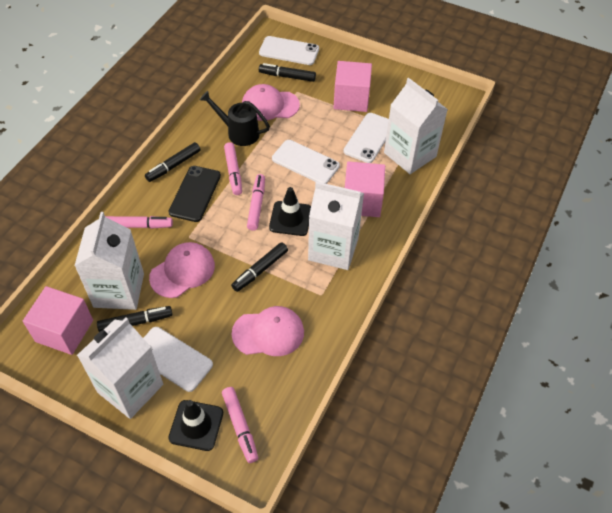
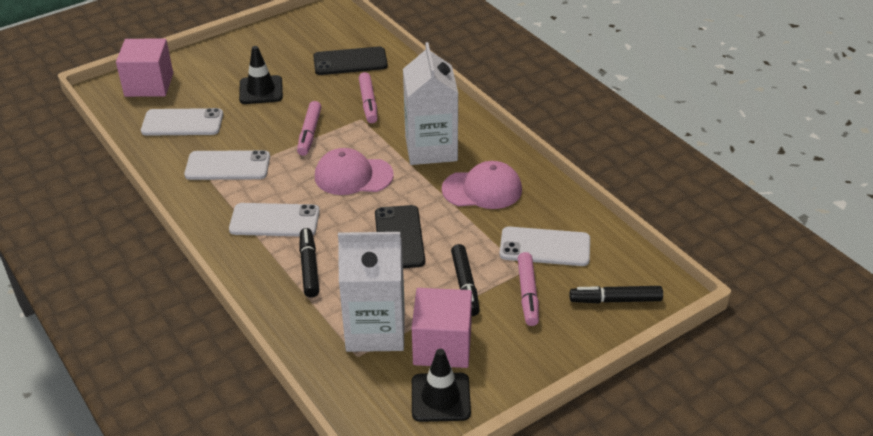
black marker: [97,306,173,332] [145,142,201,182] [231,242,288,292] [259,63,316,82] = 4 -> [299,228,319,298] [451,244,480,316] [570,286,663,304] = 3
black phone: [168,166,221,222] = 1 -> [313,46,388,75] [375,205,425,268] = 2
black watering can: [200,91,270,146] = 1 -> none = 0
pink cap: [149,242,215,298] [232,306,304,356] [242,84,300,121] = 3 -> [315,148,394,195] [442,161,522,209] = 2
pink cube: [23,286,93,355] [334,61,372,112] [345,161,385,217] = 3 -> [116,38,173,97] [412,288,472,368] = 2
pink marker: [105,216,173,229] [222,387,258,463] [224,142,242,195] [247,174,265,231] = 4 -> [297,101,321,156] [359,72,378,123] [517,252,539,326] = 3
white carton: [74,212,144,310] [77,318,163,419] [308,182,364,270] [384,78,448,174] = 4 -> [338,232,405,352] [403,42,458,165] = 2

